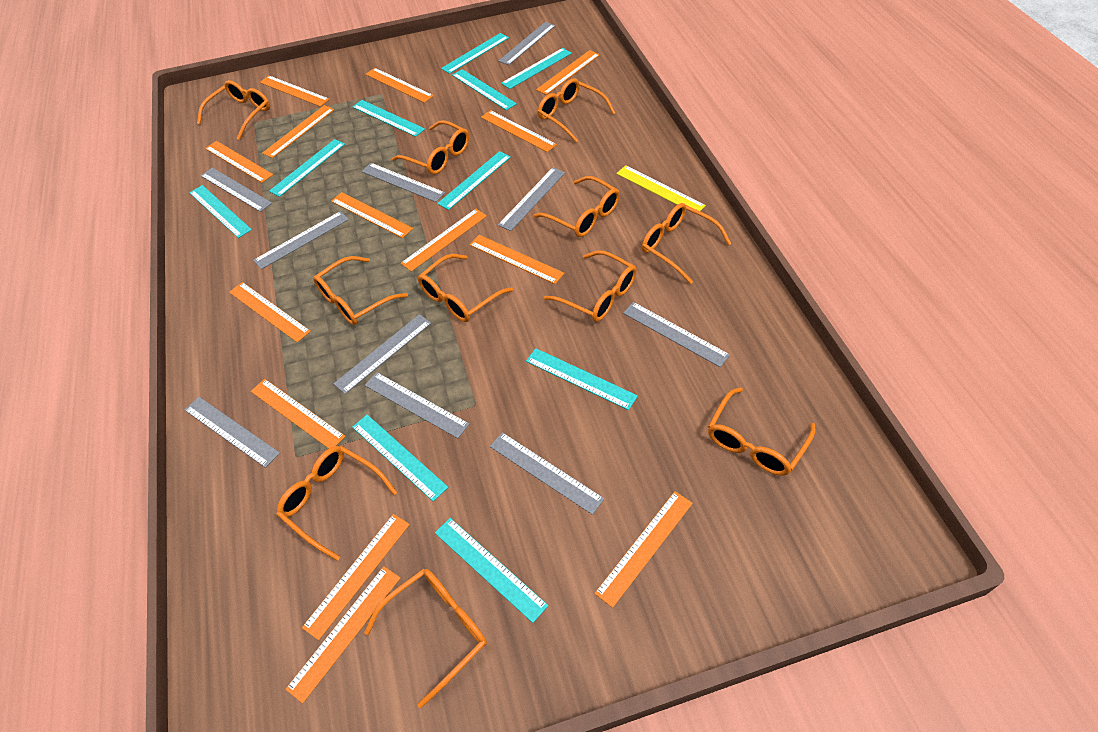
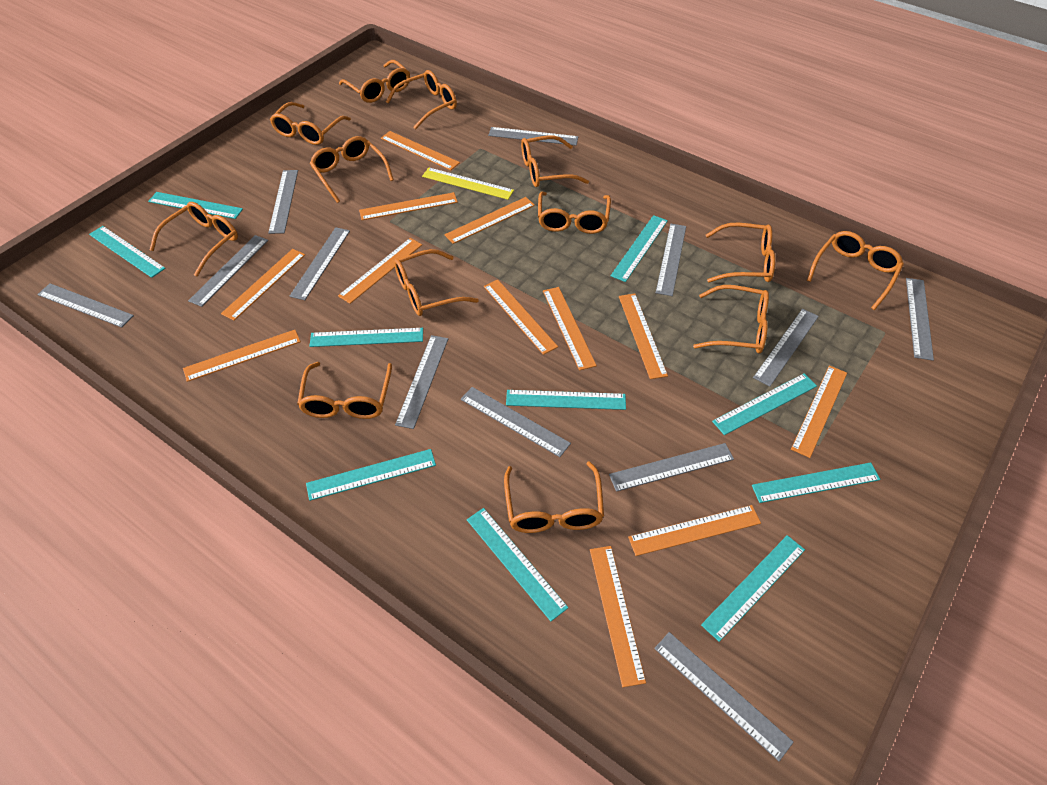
grey ruler: [185,397,280,468] [201,168,272,212] [253,211,349,269] [333,314,431,394] [362,163,445,202] [365,372,469,438] [490,432,604,515] [498,22,555,65] [498,167,565,231] [623,302,730,367] = 10 -> [37,283,134,328] [188,235,268,307] [268,170,298,234] [289,227,350,300] [395,335,448,429] [461,387,571,457] [488,127,578,146] [609,443,734,492] [654,632,794,761] [656,224,686,296] [753,309,819,386] [906,278,934,361] = 12
orange glasses: [197,80,270,140] [276,446,397,561] [313,256,408,325] [364,568,487,708] [392,120,469,175] [418,254,514,322] [534,176,620,237] [537,78,616,143] [544,250,637,322] [642,203,732,284] [708,387,816,476] = 11 -> [150,202,238,276] [270,102,351,145] [297,362,392,419] [310,136,394,203] [339,60,410,103] [386,70,457,129] [394,249,479,316] [504,461,604,533] [521,136,589,187] [538,192,611,234] [693,285,769,354] [706,223,775,283] [807,231,904,310] = 13
orange ruler: [205,141,273,183] [229,282,311,343] [251,379,346,449] [260,76,329,107] [262,105,334,158] [285,566,401,704] [302,514,410,640] [331,192,413,238] [365,68,434,103] [401,209,487,272] [469,235,564,284] [481,110,557,152] [536,50,600,95] [594,491,693,608] = 14 -> [183,330,301,382] [221,249,305,321] [338,238,422,304] [359,192,458,220] [381,131,460,170] [444,197,535,244] [484,280,558,355] [543,287,597,371] [590,546,646,687] [619,294,668,379] [628,505,761,556] [791,365,847,458] = 12

